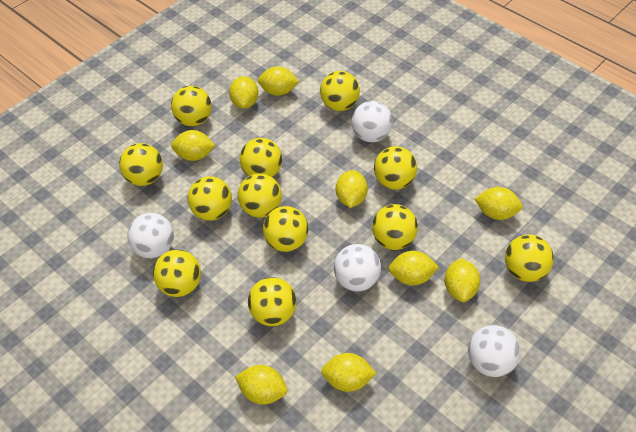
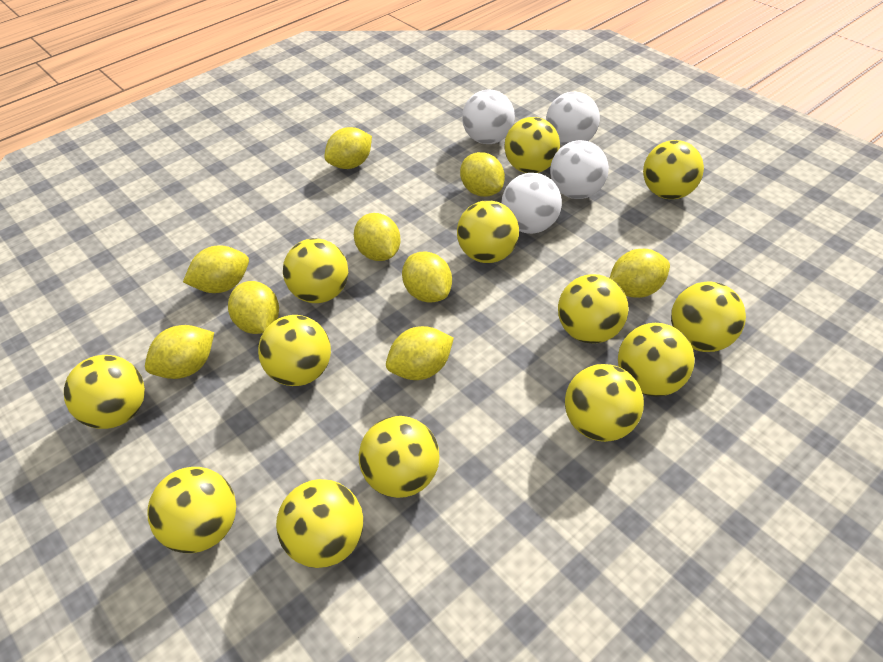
yellow ball: [119,143,163,186] [153,250,201,297] [171,86,212,126] [187,176,232,221] [238,173,282,218] [240,138,282,177] [248,277,297,326] [263,206,309,252] [320,71,360,111] [372,204,418,250] [374,146,417,190] [505,235,554,282] = 12 -> [64,355,145,429] [147,467,236,553] [258,315,331,386] [276,479,363,568] [283,238,348,303] [359,416,440,498] [457,200,519,263] [504,117,560,173] [558,274,629,344] [565,364,644,442] [618,323,695,397] [643,140,704,199] [671,281,746,352] = 13

